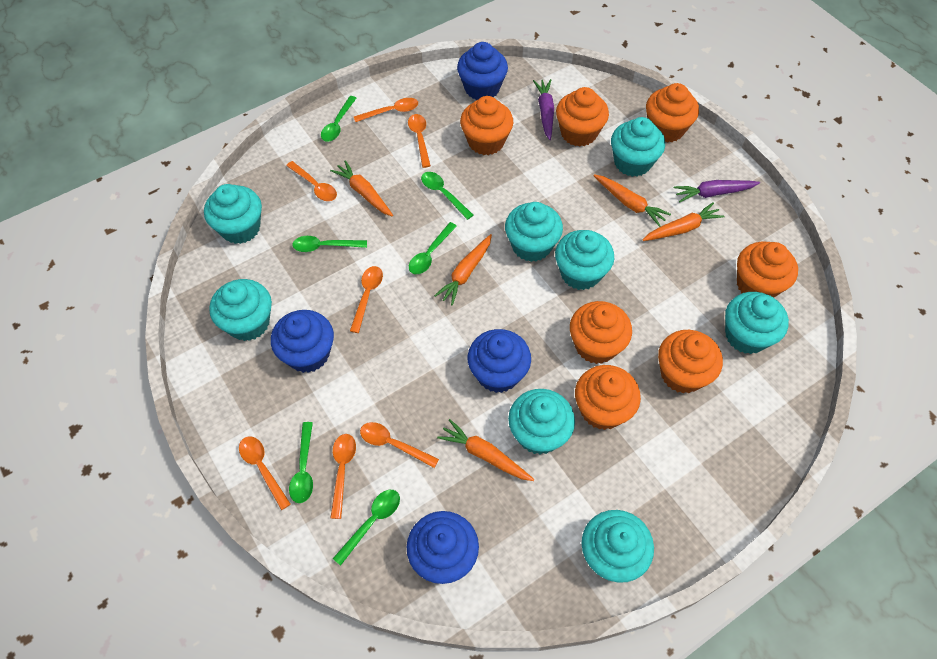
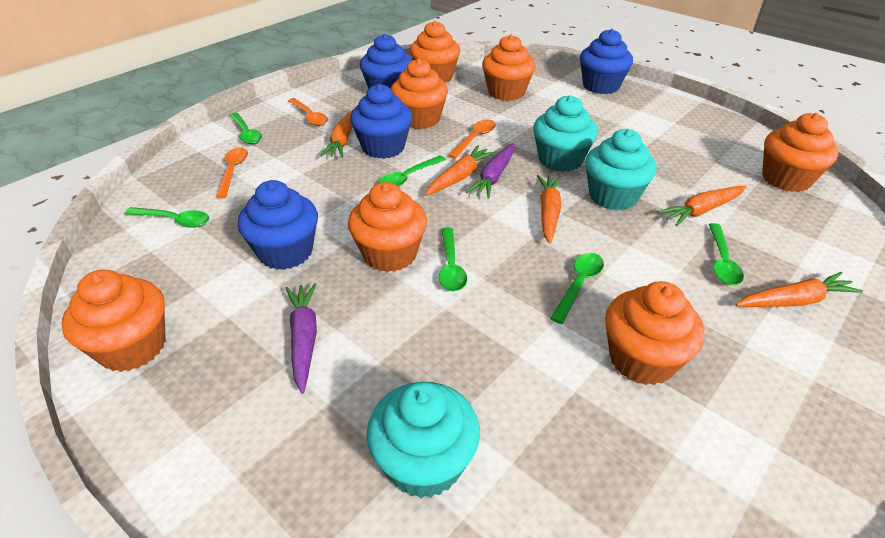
orange spoon: [239,437,291,510] [286,161,337,201] [331,434,356,519] [350,266,383,333] [354,98,418,122] [360,422,439,468] [408,114,431,168] = 7 -> [216,147,248,198] [288,98,328,126] [448,120,496,159] = 3
turquoise cupcake: [204,184,262,244] [209,279,272,341] [505,202,563,262] [508,389,575,455] [555,230,614,290] [581,510,654,583] [611,117,665,177] [725,292,789,354] = 8 -> [366,382,480,498] [533,95,598,172] [585,129,657,211] = 3

